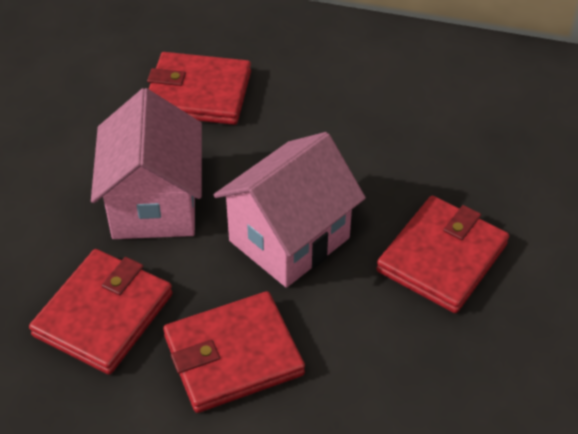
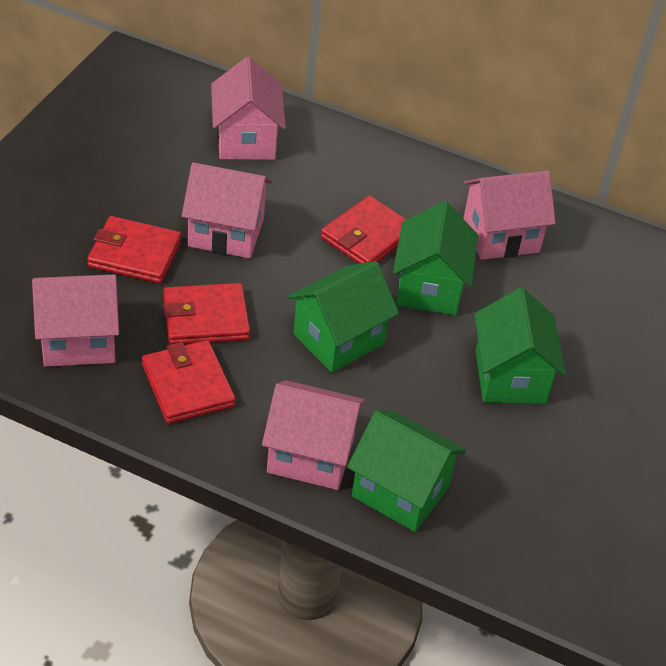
green house: none = 0 -> [287,261,399,373] [347,411,466,532] [393,201,478,315] [474,288,566,404] = 4
pink house: [91,88,202,239] [214,132,366,288] = 2 -> [32,274,119,367] [182,162,272,258] [211,57,286,160] [262,380,366,490] [463,171,556,260] = 5

